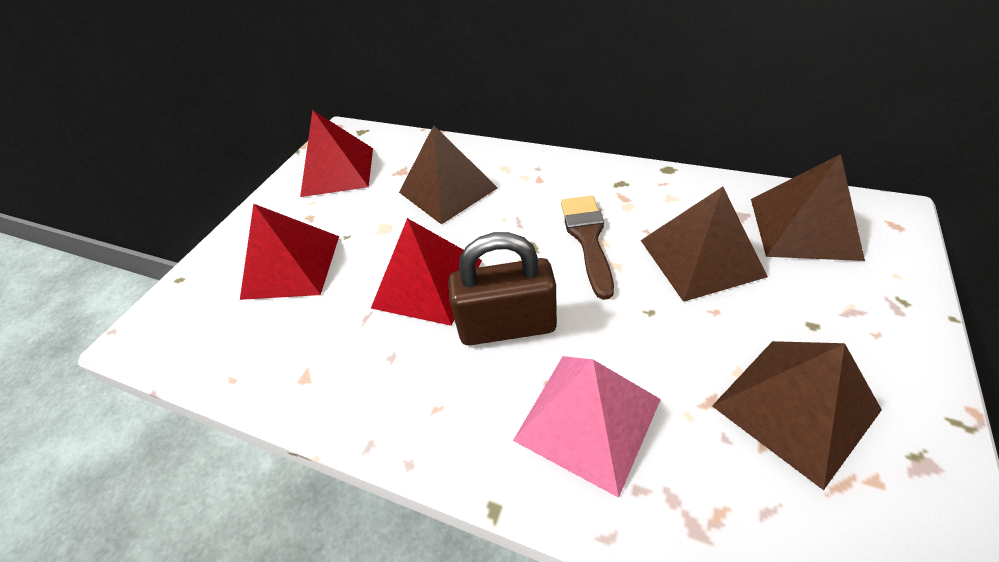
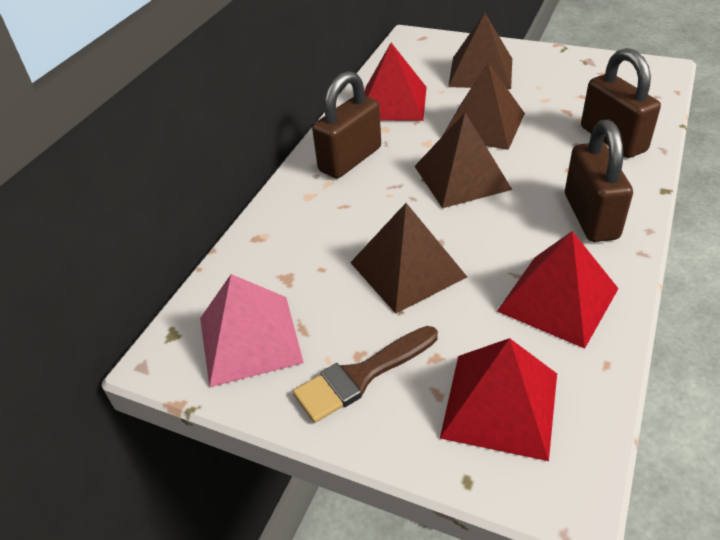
brown padlock: [448,232,557,346] = 1 -> [312,71,381,178] [565,120,633,242] [581,48,661,158] = 3

